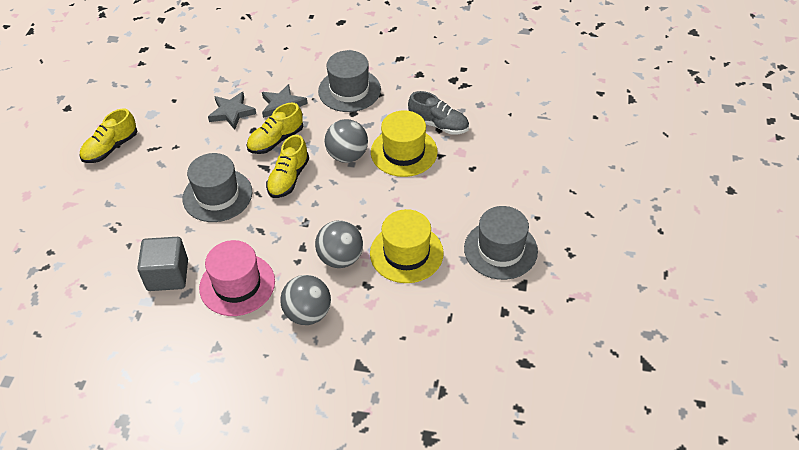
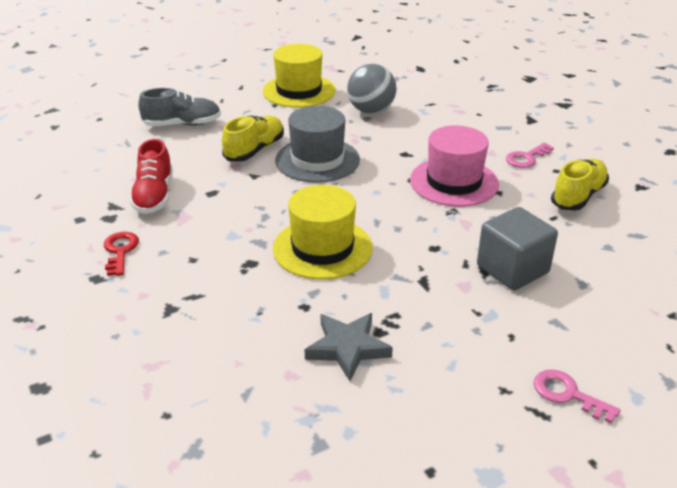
grey ball: [280,275,331,325] [315,220,363,268] [325,119,368,163] = 3 -> [347,64,396,114] = 1
grey hat: [183,153,252,222] [318,50,381,112] [464,206,538,280] = 3 -> [275,106,360,183] = 1
grey star: [208,92,256,130] [262,84,308,118] = 2 -> [305,313,393,381] = 1
pink key: none = 0 -> [506,143,554,168] [533,369,621,423] = 2
red key: none = 0 -> [104,232,139,276] = 1
red shoe: none = 0 -> [130,139,173,214] = 1
yellow shoe: [79,109,138,163] [247,103,303,154] [266,135,309,198] = 3 -> [222,115,284,162] [551,159,609,211] = 2

